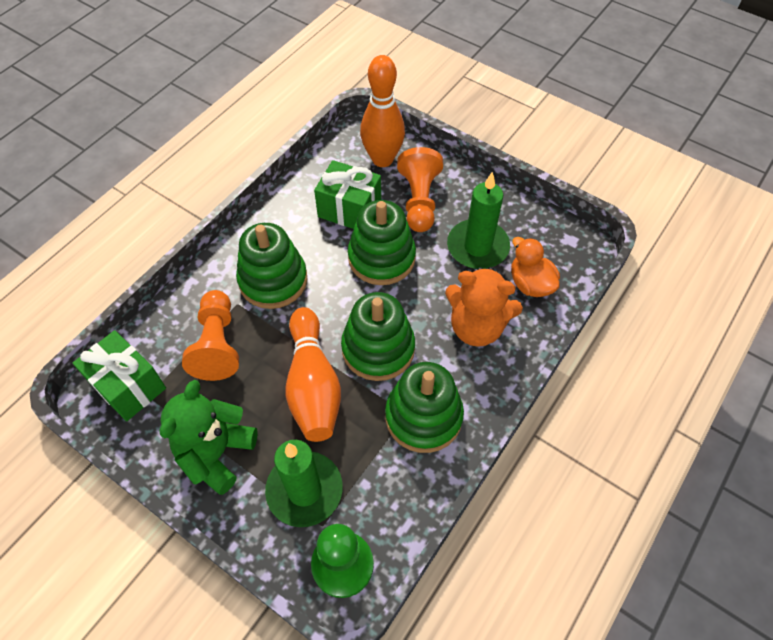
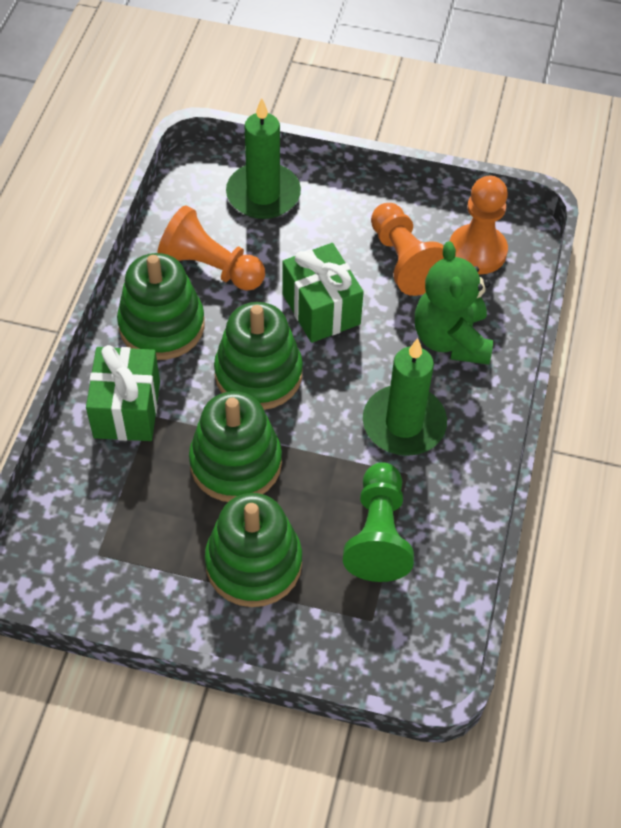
orange bowling pin: [286,307,341,442] [360,55,405,167] = 2 -> none = 0
orange duck: [511,237,560,297] = 1 -> none = 0
orange pawn: [182,290,239,381] [397,147,443,232] = 2 -> [157,205,265,291] [371,203,444,296] [450,176,508,274] = 3
orange teddy bear: [445,267,523,347] = 1 -> none = 0

